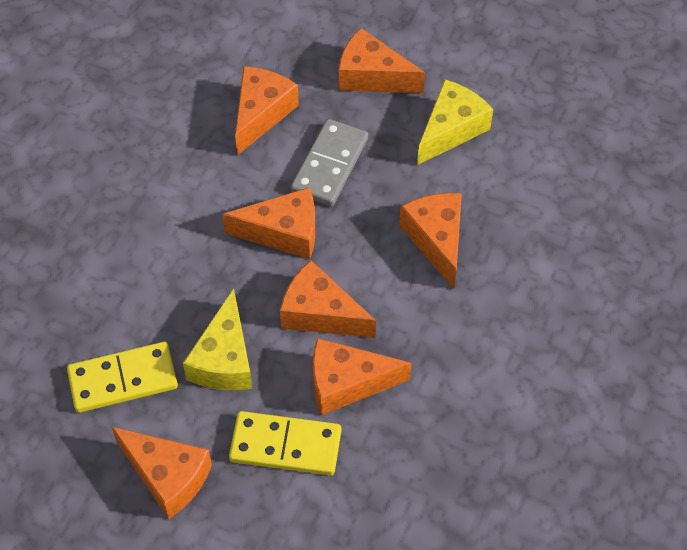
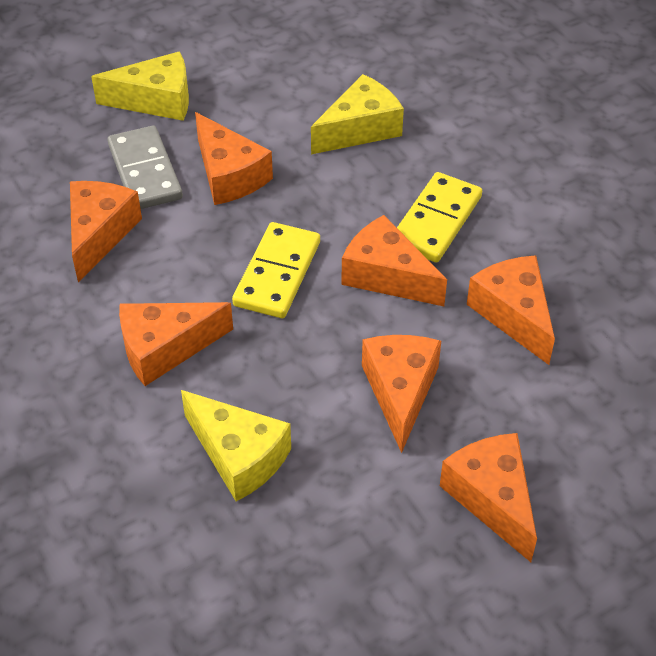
yellow cheese: [183,289,252,390] [417,79,493,165] = 2 -> [91,51,189,121] [181,390,291,501] [311,74,404,154] = 3

